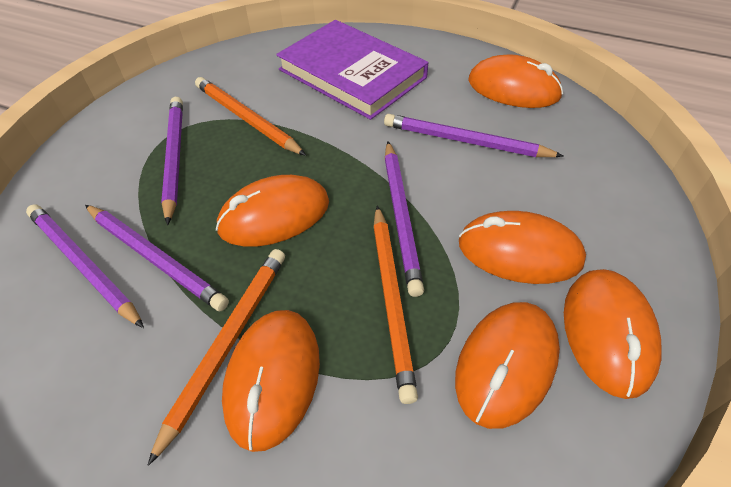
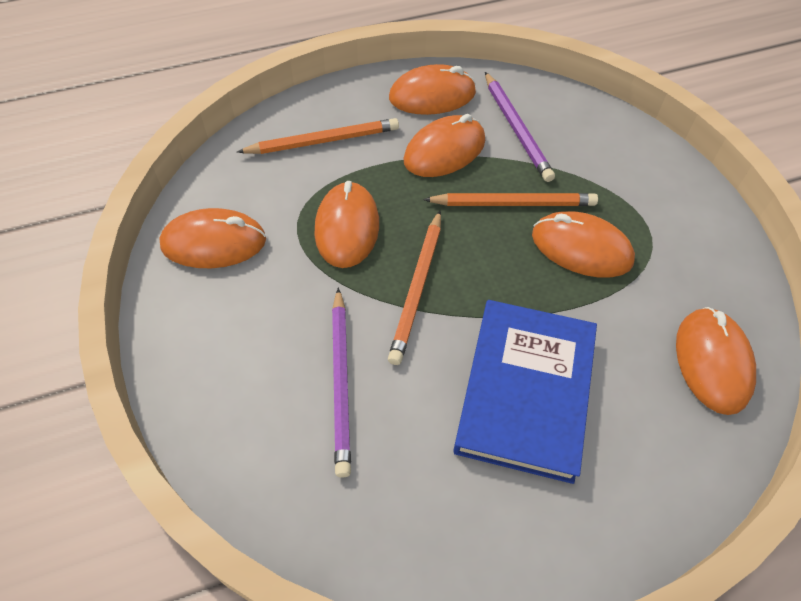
blue book: none = 0 -> [453,300,597,484] = 1
purple book: [276,20,428,120] = 1 -> none = 0
purple pencil: [26,204,144,328] [85,205,229,311] [161,97,183,225] [384,114,564,157] [385,141,424,297] = 5 -> [332,288,351,478] [485,72,555,182] = 2

